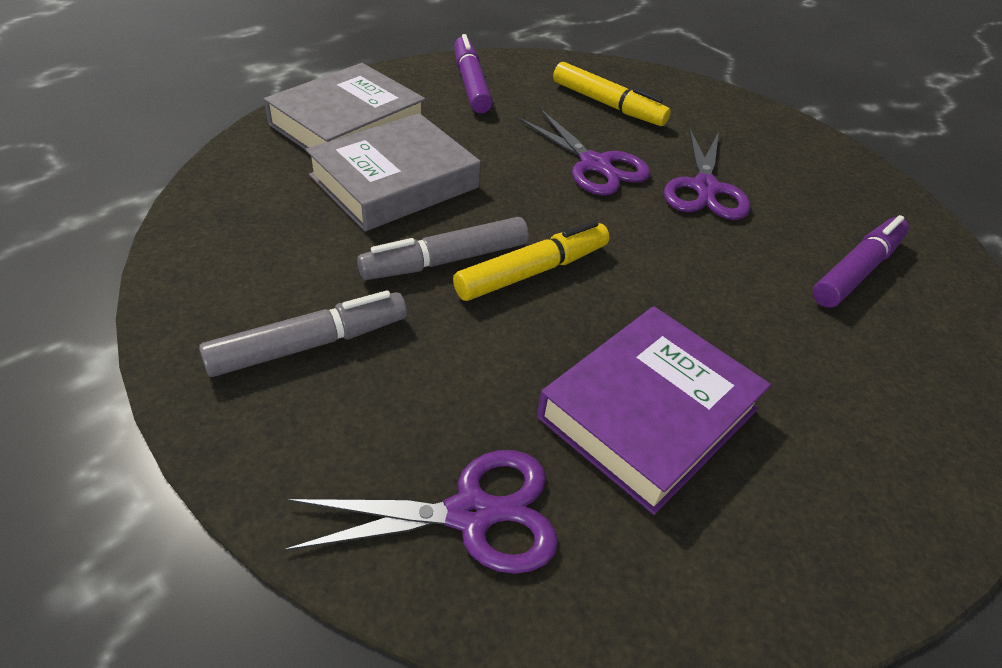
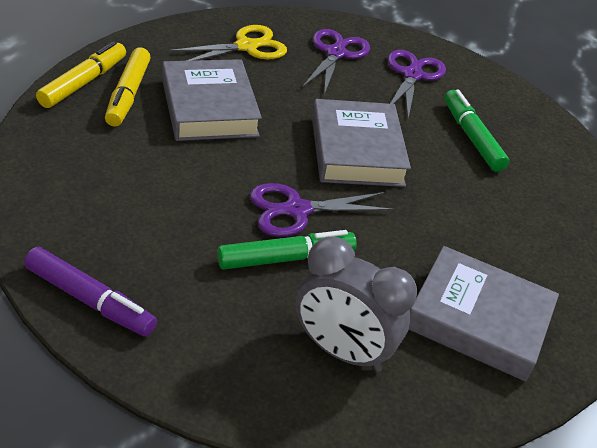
green marker: none = 0 -> [217,230,357,270] [444,89,509,172] = 2
grey book: [264,63,426,149] [305,113,481,231] = 2 -> [162,59,262,141] [312,99,411,187] [409,246,559,381] = 3
grey clock: none = 0 -> [295,237,417,372] = 1
grey marker: [199,290,407,377] [357,217,529,280] = 2 -> none = 0
purple book: [537,306,771,515] = 1 -> none = 0
purple marker: [454,34,493,113] [812,215,909,307] = 2 -> [24,247,157,337] = 1
yellow scissors: none = 0 -> [168,25,287,61] = 1

